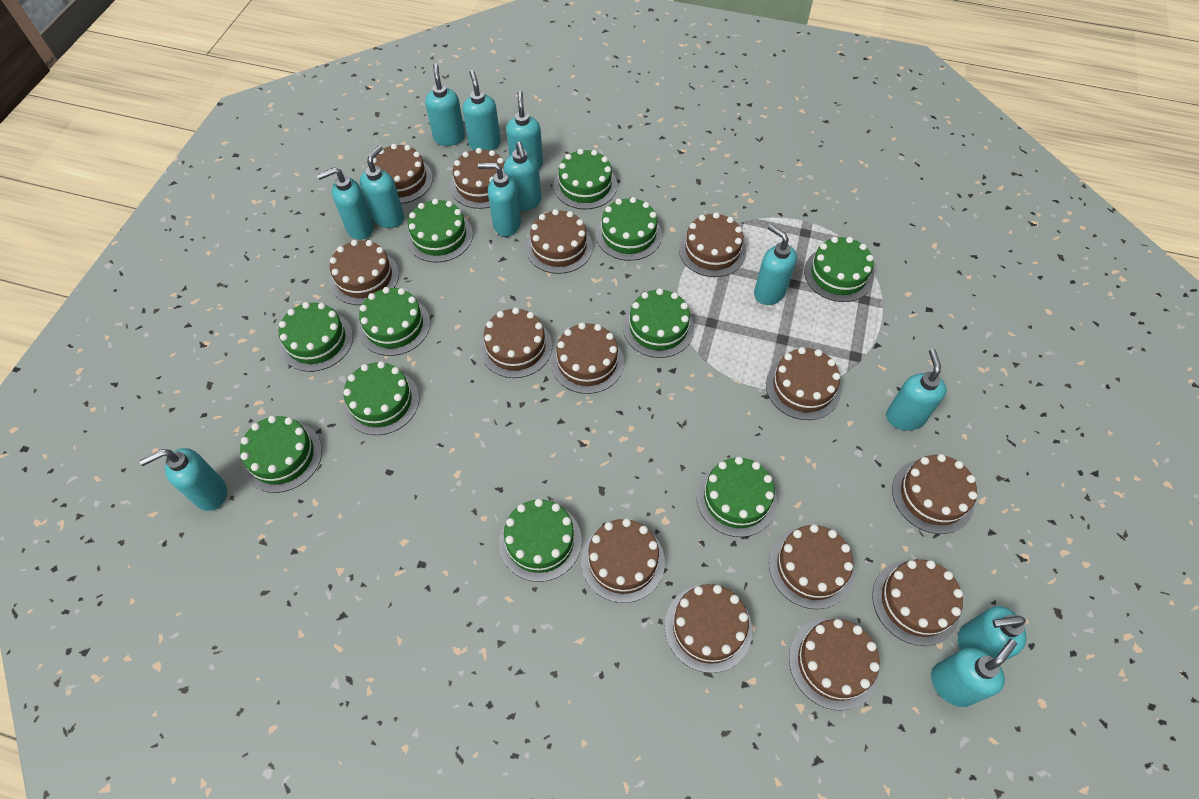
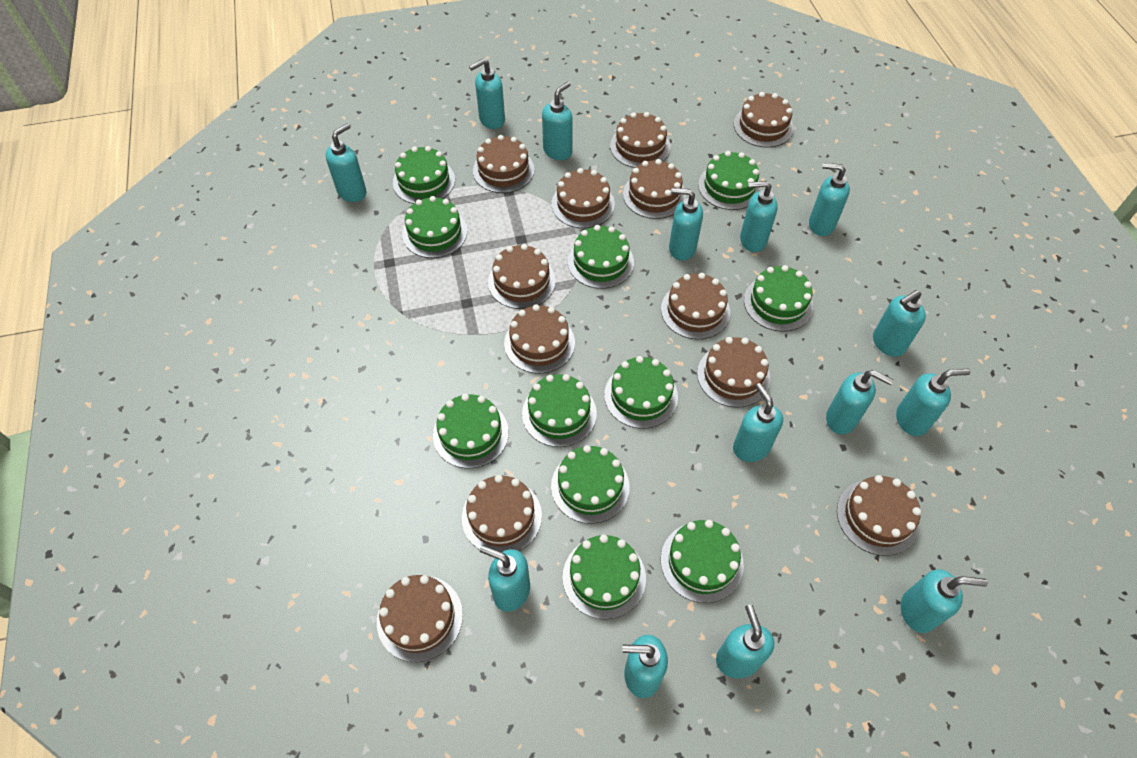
brown cake: [330,240,399,305] [373,144,433,204] [450,148,505,209] [480,307,552,378] [526,209,593,274] [551,323,624,394] [581,519,665,603] [665,584,752,673] [679,212,746,277] [766,347,841,420] [769,524,854,609] [789,618,880,710] [872,559,963,646] [892,454,977,534] = 14 -> [377,575,463,662] [462,475,542,552] [473,135,534,193] [488,244,556,309] [504,304,575,373] [552,168,615,228] [610,112,670,168] [623,159,686,219] [661,273,730,339] [697,337,770,408] [734,92,794,148] [837,475,921,556] = 12
turquoise soap dispenser: [139,448,227,511] [317,167,374,240] [360,145,404,228] [425,63,465,146] [463,70,501,151] [478,163,521,237] [504,142,541,211] [506,91,543,169] [754,224,797,305] [886,349,947,431] [931,639,1017,707] [958,606,1026,661] = 12 -> [325,123,367,202] [469,58,505,129] [480,545,530,612] [542,82,573,160] [622,635,668,698] [669,188,703,261] [716,605,774,679] [733,383,783,462] [740,181,778,252] [809,163,850,236] [826,370,894,434] [873,290,926,357] [896,369,971,436] [901,569,988,633] = 14

